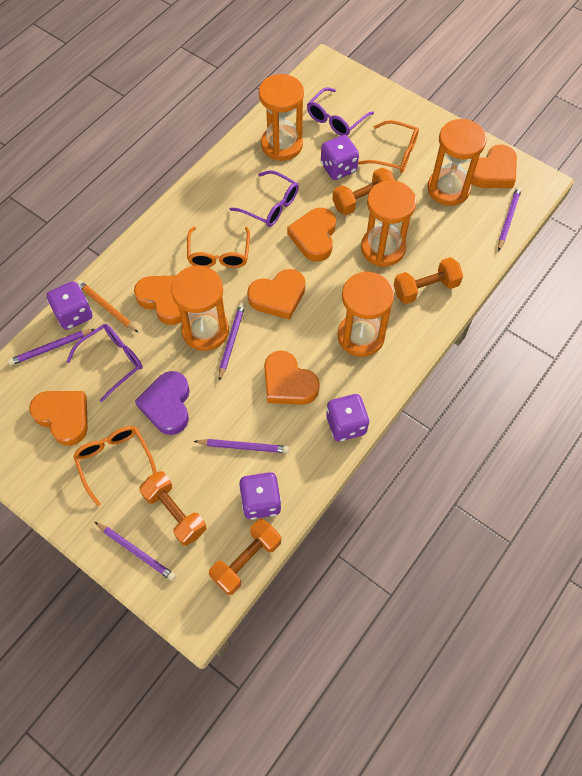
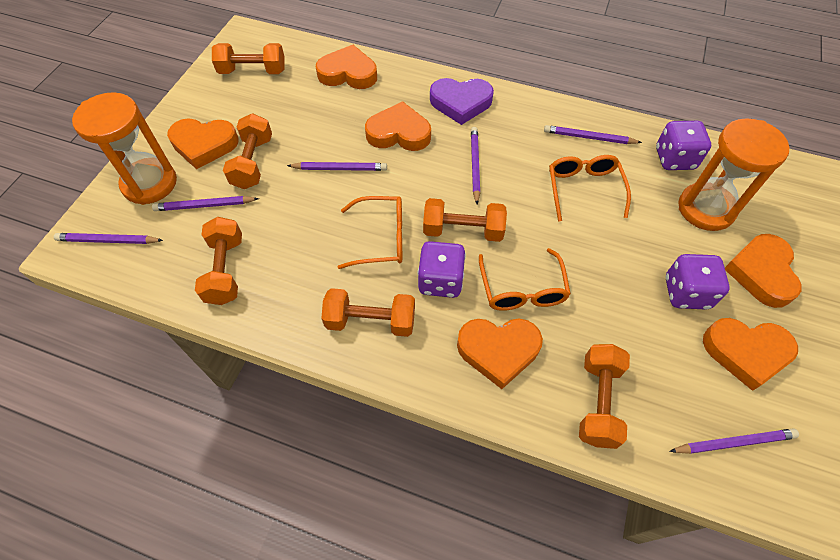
orange dumbbell: [139,471,206,546] [209,519,281,595] [332,168,395,215] [394,257,463,304] = 4 -> [195,217,242,305] [212,43,285,74] [223,113,272,189] [321,288,415,337] [423,198,507,242] [579,344,630,449] = 6
orange hourglass: [171,266,229,351] [259,74,304,161] [338,271,394,357] [361,180,416,267] [427,119,487,206] = 5 -> [72,92,177,205] [678,118,790,231] = 2
orange pencil: [77,280,139,333] = 1 -> none = 0
purple dice: [47,281,92,330] [239,472,281,520] [321,135,359,180] [326,394,369,441] = 4 -> [418,241,466,298] [656,121,711,170] [666,254,730,310] = 3
purple glasses: [66,324,143,402] [230,170,299,227] [307,87,374,136] = 3 -> none = 0
purple pencil: [8,329,95,366] [95,522,176,581] [194,439,289,453] [219,303,245,381] [498,187,522,251] = 5 -> [54,233,163,244] [152,196,259,211] [287,162,387,171] [471,127,480,204] [544,125,642,144] [669,429,799,454] = 6

